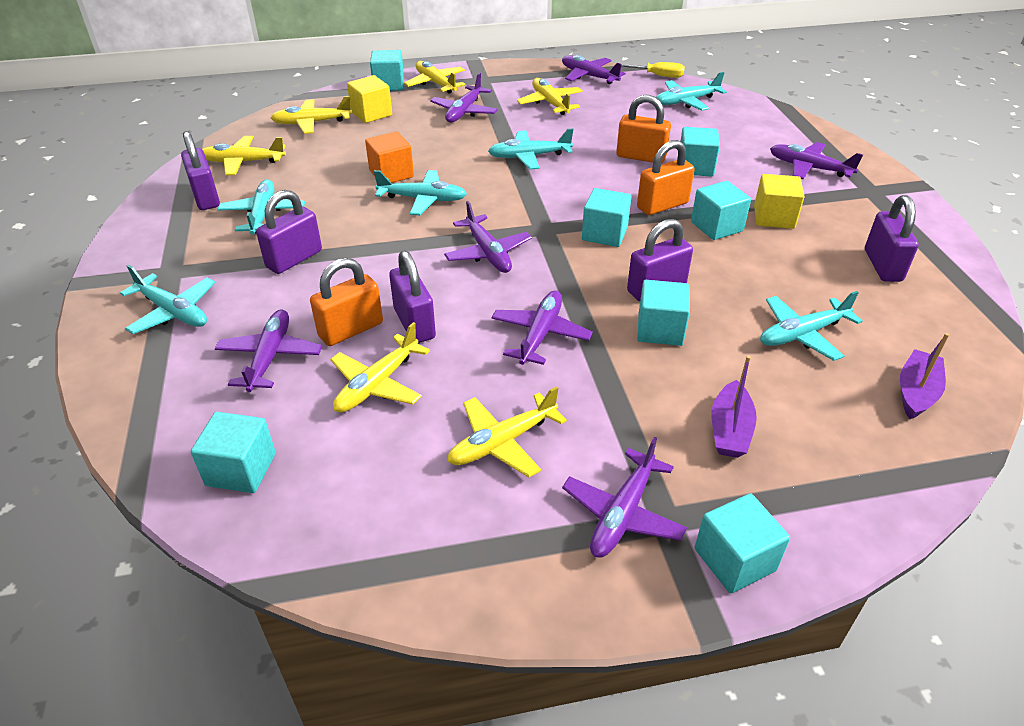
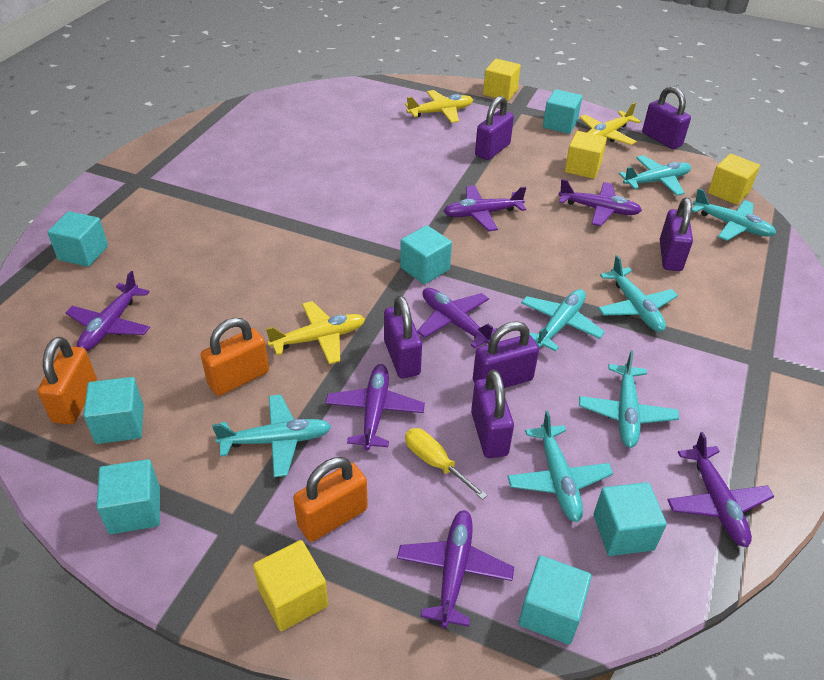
orange cube: [365,131,414,183] = 1 -> none = 0
purple boat: [711,356,757,458] [900,333,949,419] = 2 -> none = 0
purple padlock: [181,131,220,210] [256,190,322,274] [389,251,436,343] [627,219,693,301] [865,195,919,282] = 5 -> [384,295,422,378] [471,369,514,458] [473,321,539,388] [475,96,514,160] [642,86,691,149] [660,198,693,271] = 6
turquoise plane: [120,265,215,334] [217,179,305,235] [374,170,467,215] [488,128,573,169] [656,72,727,111] [760,291,863,361] = 6 -> [212,395,331,477] [507,411,613,522] [521,289,605,351] [579,350,679,448] [598,255,678,332] [619,155,691,196] [692,188,776,241] = 7
yellow cube: [347,75,392,123] [754,174,805,229] = 2 -> [253,540,328,631] [483,59,521,101] [565,131,607,179] [708,154,760,205] = 4
yellow plane: [202,136,286,175] [271,96,352,134] [330,322,430,412] [404,61,466,94] [447,386,567,477] [517,78,583,115] = 6 -> [266,301,365,364] [405,90,473,123] [580,102,641,145] = 3

